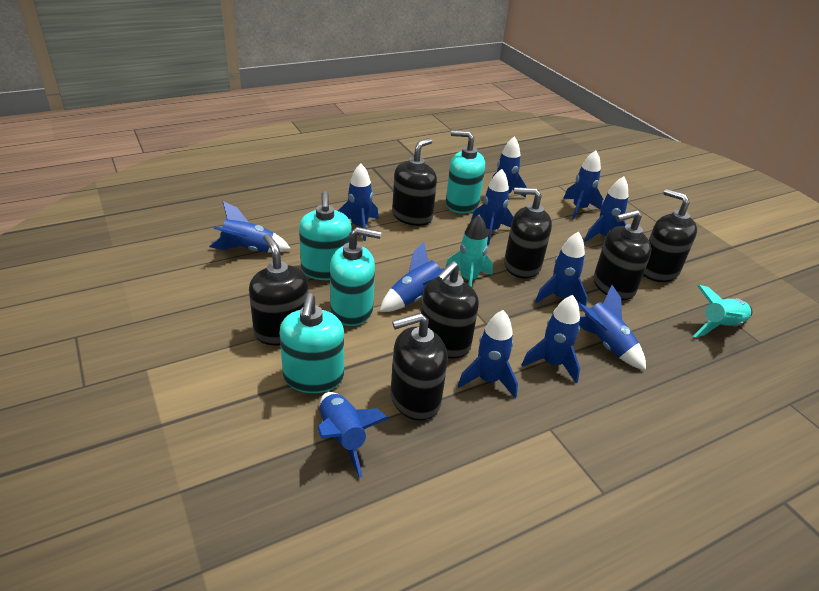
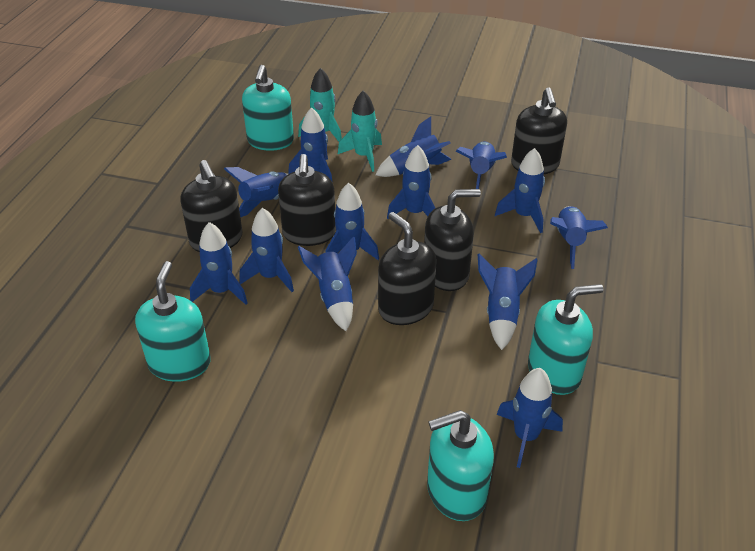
black soap dispenser: [249,234,309,345] [391,313,448,421] [392,138,437,226] [421,261,479,358] [504,187,552,278] [594,210,651,300] [643,189,697,282] = 7 -> [180,160,243,252] [278,154,336,246] [378,212,437,325] [424,189,481,291] [511,87,567,174] = 5
blue rocket: [209,201,291,252] [317,392,389,478] [338,164,378,241] [379,242,445,312] [458,310,518,398] [471,169,513,244] [493,136,527,198] [522,295,580,383] [535,232,587,306] [563,150,604,220] [578,285,646,370] [584,176,629,242] = 12 -> [190,222,247,305] [224,167,288,217] [239,208,294,292] [288,107,332,181] [298,236,357,331] [325,183,379,260] [375,116,452,177] [387,145,435,219] [456,142,507,189] [478,254,538,350] [495,148,545,233] [497,368,563,468] [550,206,608,269] = 13

